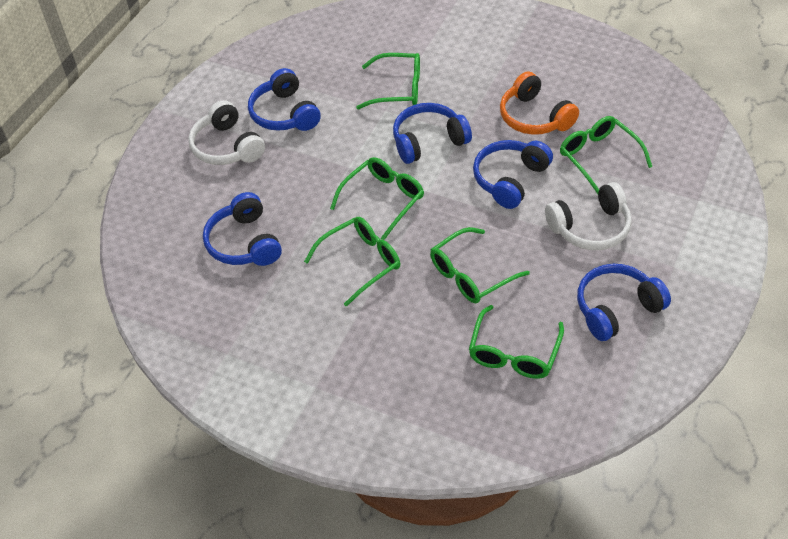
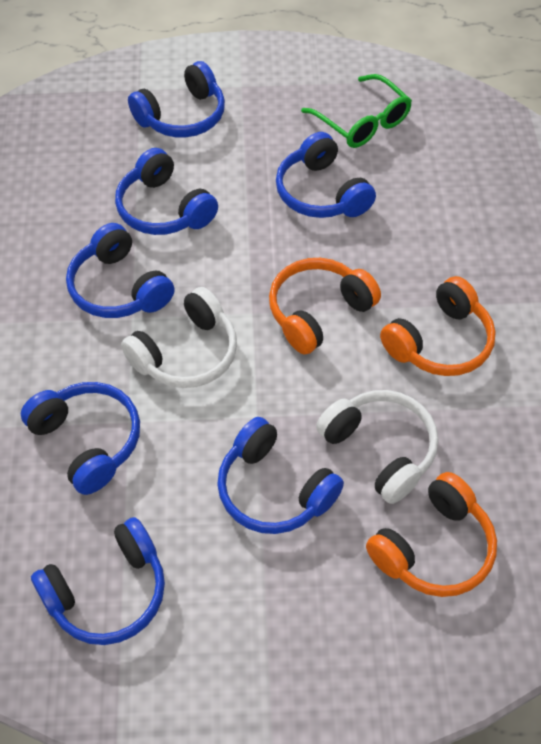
blue headphones: [203,192,282,266] [248,68,321,131] [393,103,472,164] [473,140,553,209] [577,264,671,341] = 5 -> [21,382,140,495] [31,517,165,645] [66,223,175,318] [115,148,218,235] [128,61,225,138] [217,417,344,534] [276,132,376,218] = 7
green glasses: [304,217,400,307] [330,157,424,240] [356,53,420,109] [430,227,530,303] [469,305,564,379] [560,116,652,194] = 6 -> [301,74,412,148] = 1
orange headphones: [500,71,579,135] = 1 -> [269,258,381,355] [366,472,497,597] [380,276,496,376] = 3

